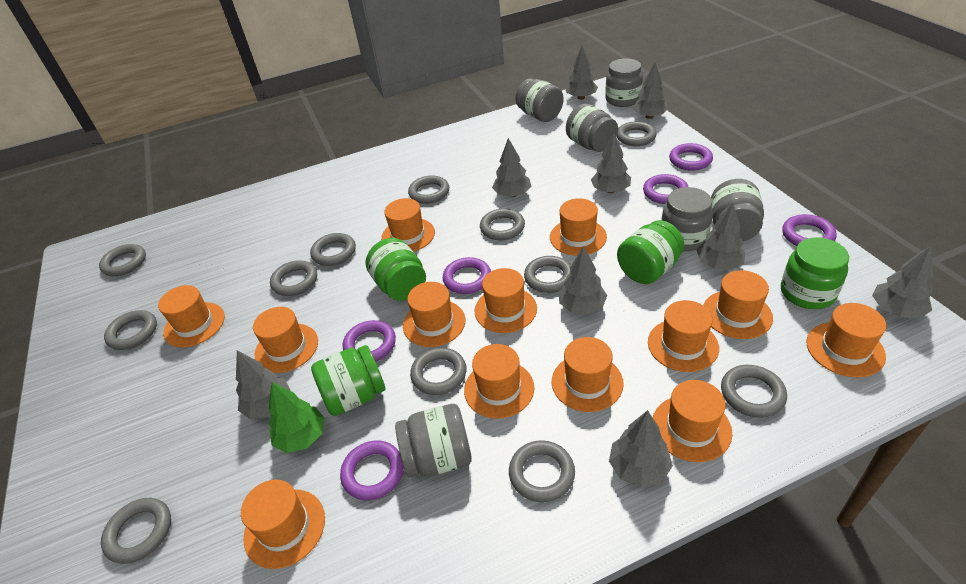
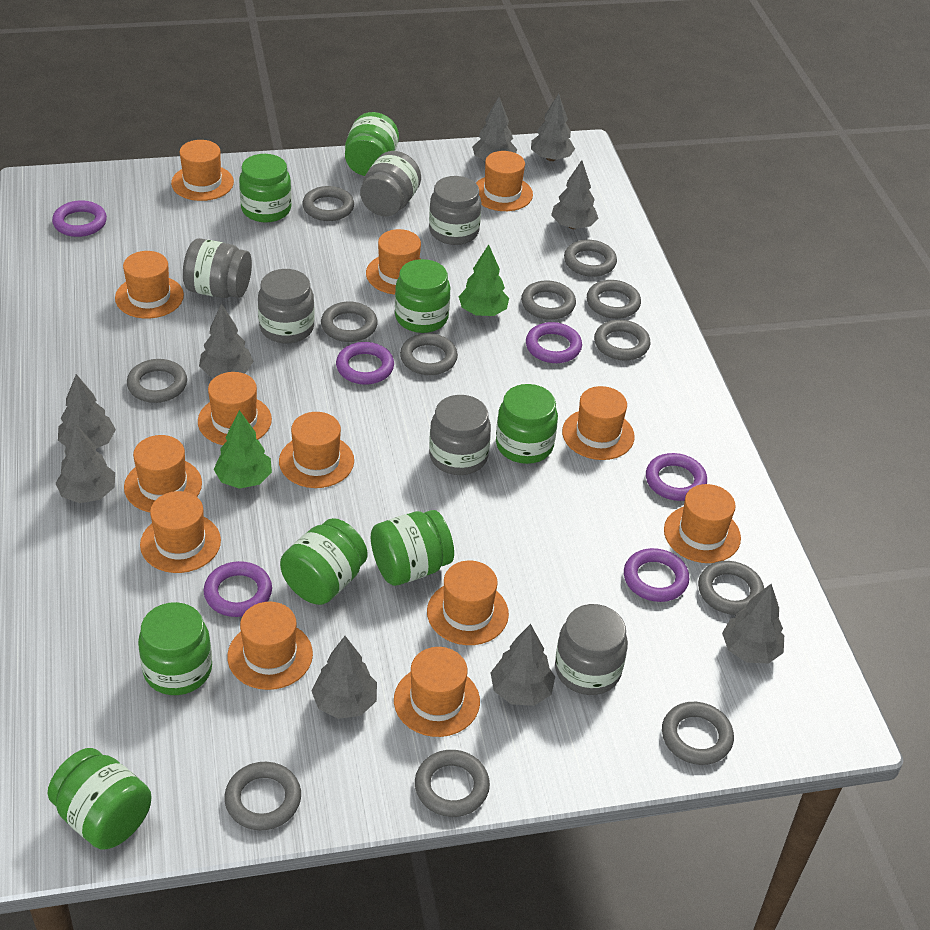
green jar: [311,345,385,416] [366,238,426,301] [617,220,684,284] [781,237,849,309] = 4 -> [47,748,152,849] [138,602,212,695] [239,154,292,223] [280,518,368,605] [345,112,399,176] [371,510,454,586] [395,259,450,333] [496,384,558,464] = 8
green tree: [269,382,325,453] = 1 -> [214,410,272,489] [459,244,509,316] = 2

